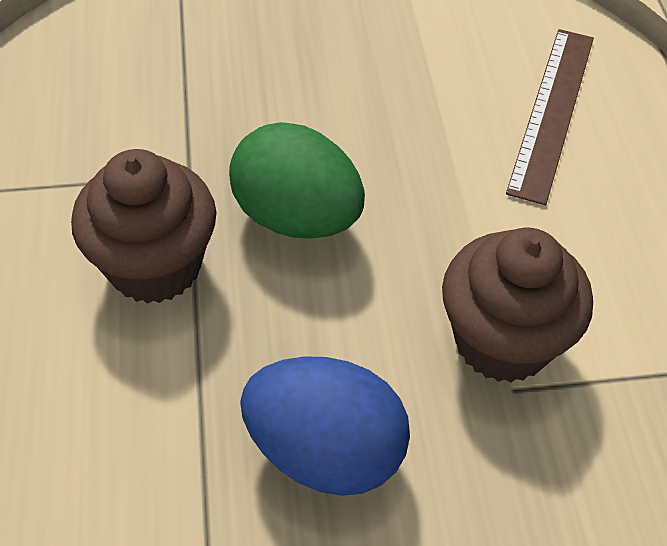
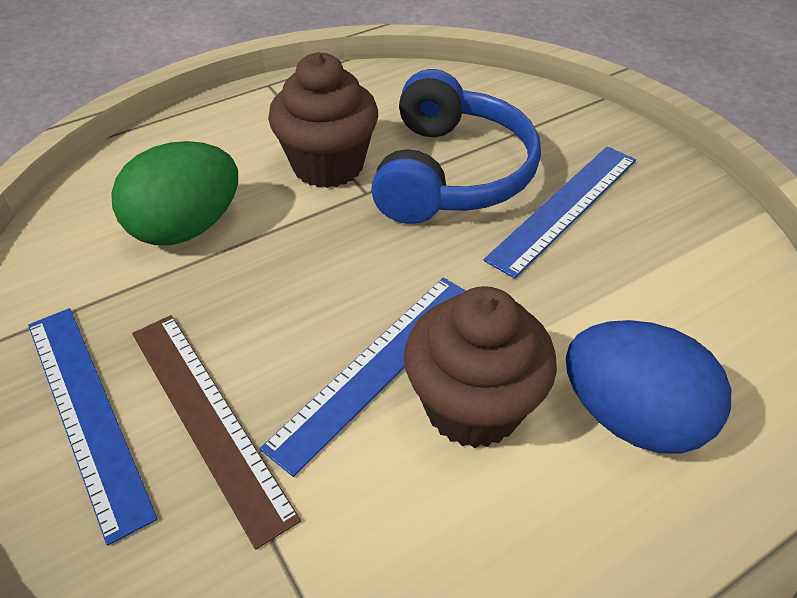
blue headphones: none = 0 -> [371,69,541,224] = 1
blue ruler: none = 0 -> [28,308,158,546] [260,278,466,477] [483,146,636,279] = 3

